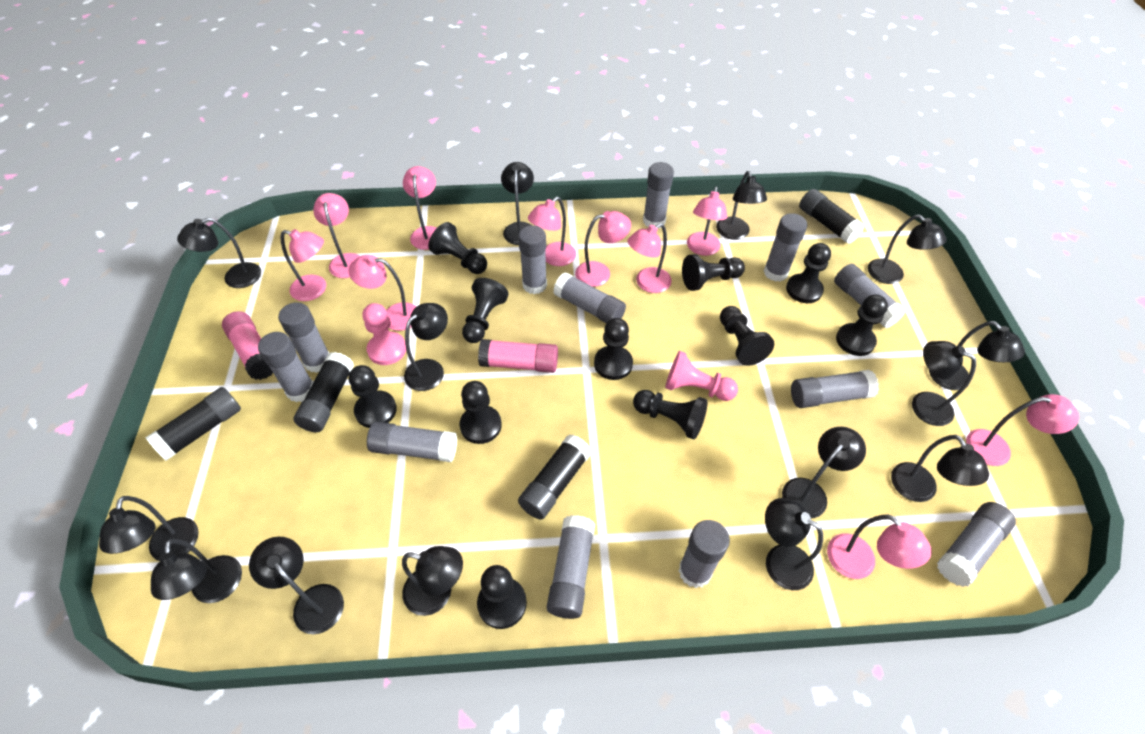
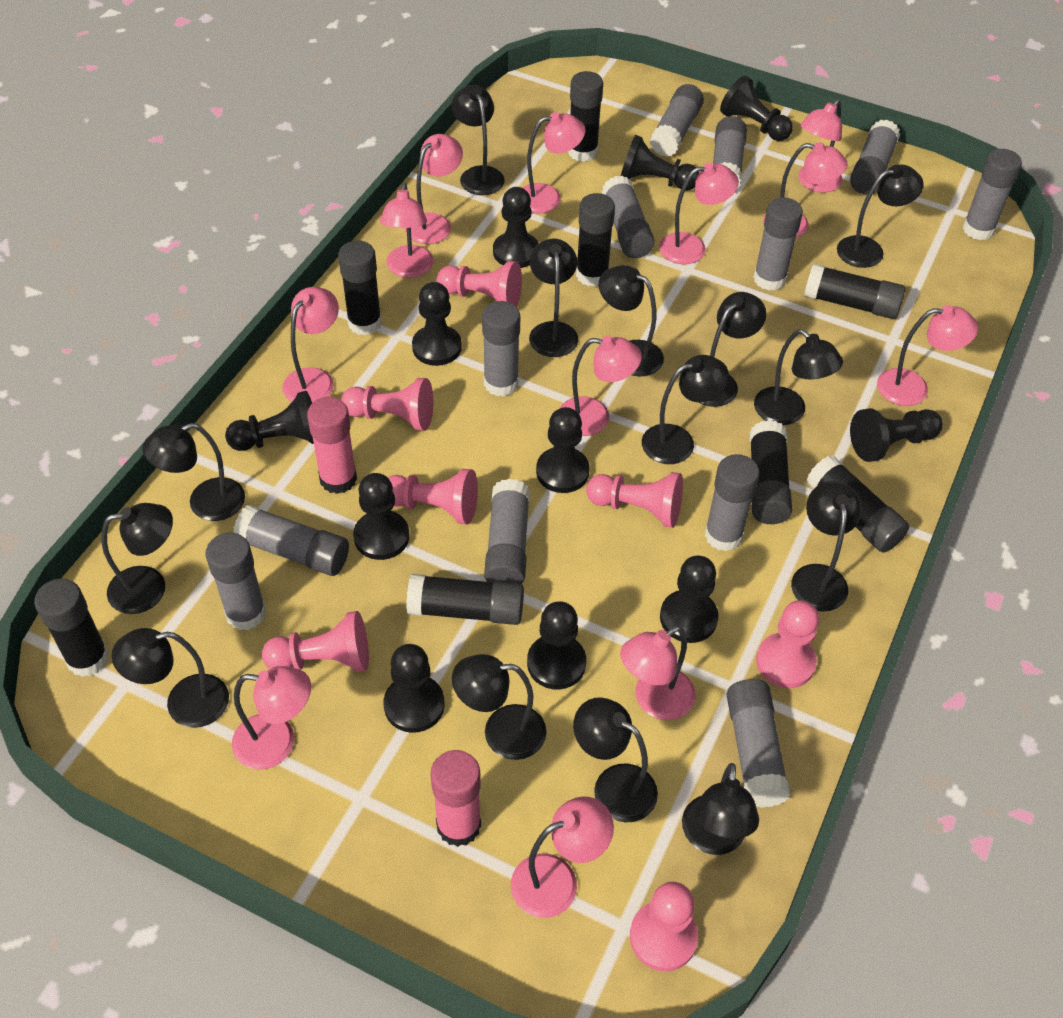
black glue stick: [145,387,241,461] [294,352,354,432] [518,434,592,520] [799,189,864,244] = 4 -> [34,579,109,677] [338,240,382,335] [406,574,524,625] [568,71,603,162] [576,193,615,287] [750,420,792,524] [804,264,905,319] [807,455,909,553] = 8
pink lamp: [281,229,326,301] [313,193,360,278] [348,255,416,331] [403,166,437,250] [528,197,576,266] [575,211,631,287] [628,223,672,293] [687,187,727,256] [827,515,932,579] [966,394,1079,466] = 10 -> [232,666,311,769] [282,287,339,403] [380,182,434,278] [405,134,463,244] [511,797,614,918] [522,112,586,213] [559,336,642,436] [620,626,696,720] [659,163,739,264] [763,142,847,238] [798,99,843,193] [877,305,978,406] = 12
pink pawn: [363,303,406,365] [665,351,738,401] = 2 -> [262,611,369,672] [341,378,433,431] [388,469,478,524] [437,261,522,307] [586,472,683,528] [630,882,698,971] [756,600,819,688] = 7

